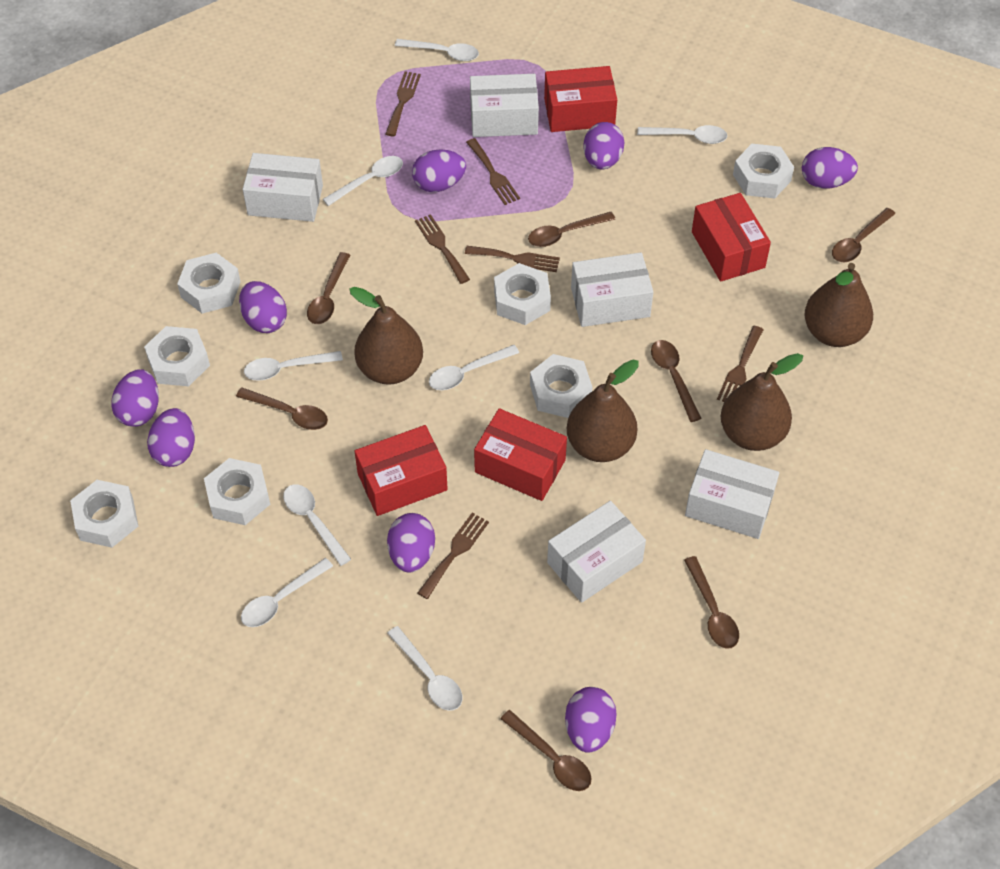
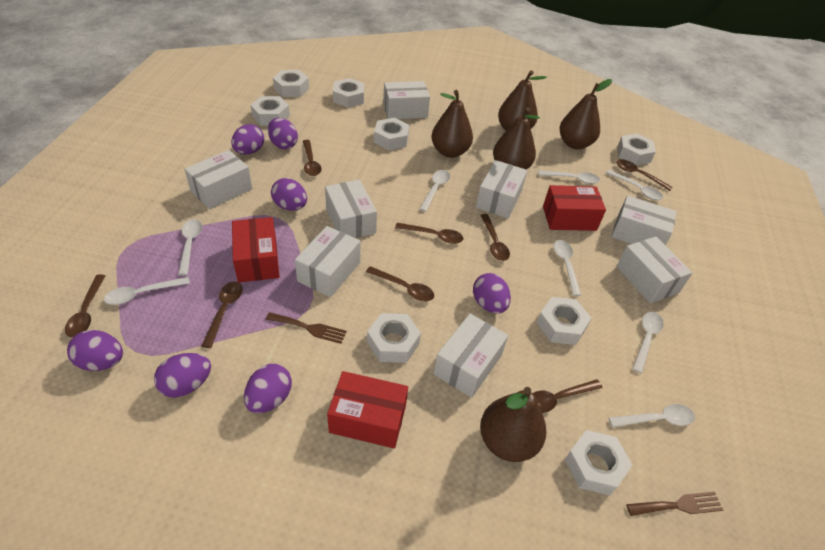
brown fork: [386,71,421,136] [415,214,470,284] [418,513,489,599] [465,246,560,272] [466,138,520,205] [717,326,764,402] = 6 -> [265,312,347,344] [627,492,723,516] = 2
brown pear: [350,287,423,385] [567,360,639,462] [721,353,803,451] [805,263,873,347] = 4 -> [431,90,473,158] [480,387,546,462] [493,107,540,170] [498,70,547,131] [560,79,612,149] = 5
brown spoon: [236,387,328,430] [307,252,350,324] [500,710,592,791] [528,212,615,247] [651,340,702,422] [684,556,739,649] [832,208,895,262] = 7 -> [65,275,105,338] [202,281,243,348] [303,140,321,176] [366,266,434,301] [395,223,463,244] [480,214,510,261] [533,379,603,413] [616,159,673,191] = 8
purple egg: [111,369,159,427] [147,408,195,467] [239,281,287,333] [387,513,435,572] [412,149,466,192] [565,687,617,753] [583,122,625,169] [802,147,858,189] = 8 -> [67,330,123,371] [154,353,211,397] [231,124,264,155] [244,364,292,413] [268,118,298,149] [271,178,307,211] [473,273,511,313] = 7
red box: [355,425,448,516] [474,408,567,501] [544,66,617,132] [692,193,771,282] = 4 -> [232,217,280,283] [327,371,408,448] [543,185,606,231] = 3
white box: [243,153,323,222] [470,74,539,137] [547,501,646,603] [571,252,653,327] [685,449,779,539] = 5 -> [184,150,252,209] [295,226,360,297] [325,180,377,238] [383,81,430,119] [433,314,508,398] [476,160,527,219] [611,196,677,245] [616,236,693,304] = 8
white nut: [70,480,138,548] [144,326,210,386] [177,253,241,314] [204,458,270,525] [494,263,551,325] [530,354,592,418] [733,144,794,198] = 7 -> [251,96,290,126] [273,70,309,97] [333,78,364,108] [367,313,421,363] [374,118,409,150] [537,297,591,345] [565,430,632,496] [617,133,656,166] = 8

